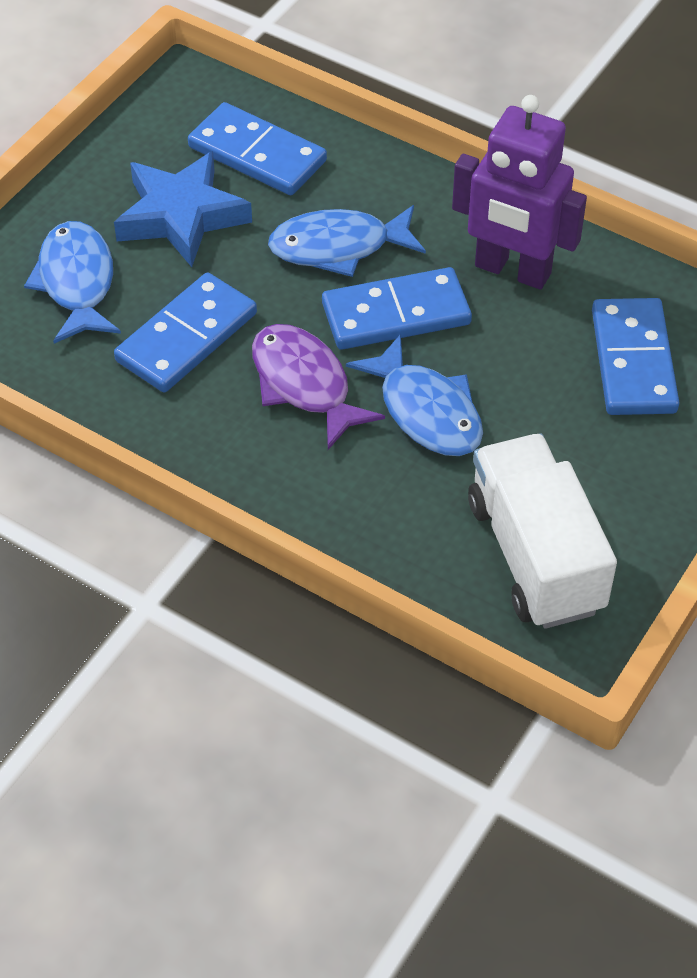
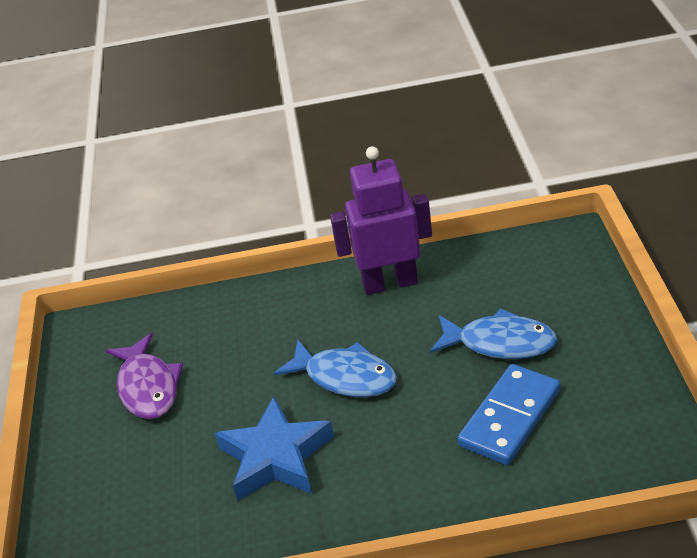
blue domino: [114,273,257,392] [188,102,327,195] [322,267,472,350] [592,298,679,415] = 4 -> [457,364,560,465] = 1
blue fish: [24,221,121,344] [268,205,426,277] [346,334,483,456] = 3 -> [274,340,397,397] [430,308,557,359] = 2
white truck: [468,433,617,629] = 1 -> none = 0

